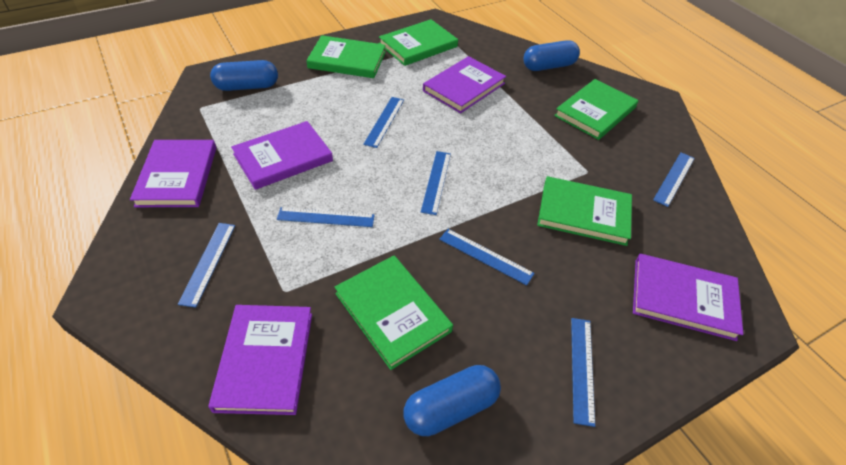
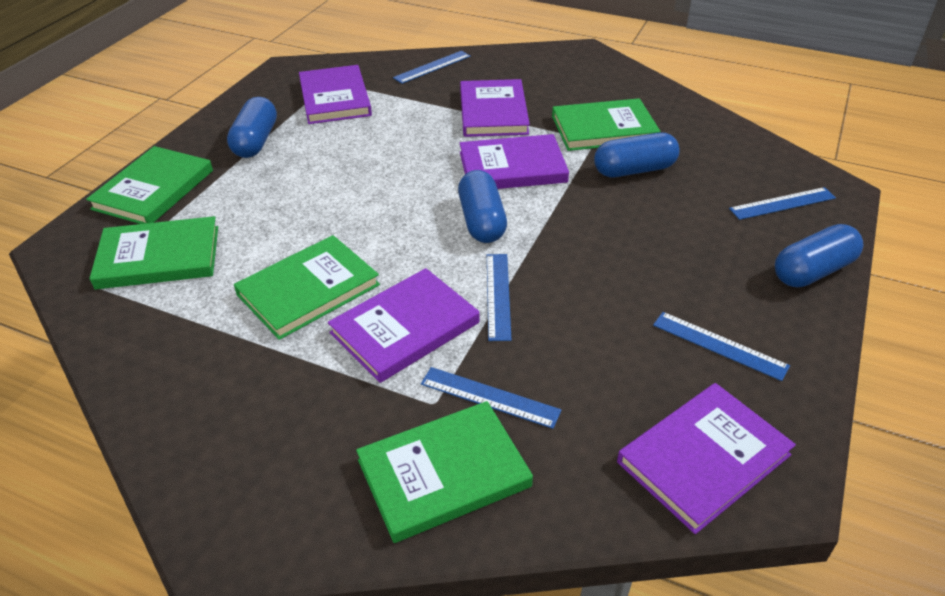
blue capsule: [210,60,278,91] [403,365,501,436] [524,40,580,71] = 3 -> [227,97,277,158] [458,170,507,243] [594,133,679,177] [775,224,864,287] = 4
blue ruler: [178,223,235,308] [277,207,375,227] [363,97,404,148] [421,151,451,215] [439,229,535,285] [571,318,595,427] [653,153,695,207] = 7 -> [393,51,471,84] [421,367,562,429] [487,254,512,341] [653,312,790,381] [729,187,836,220] = 5

